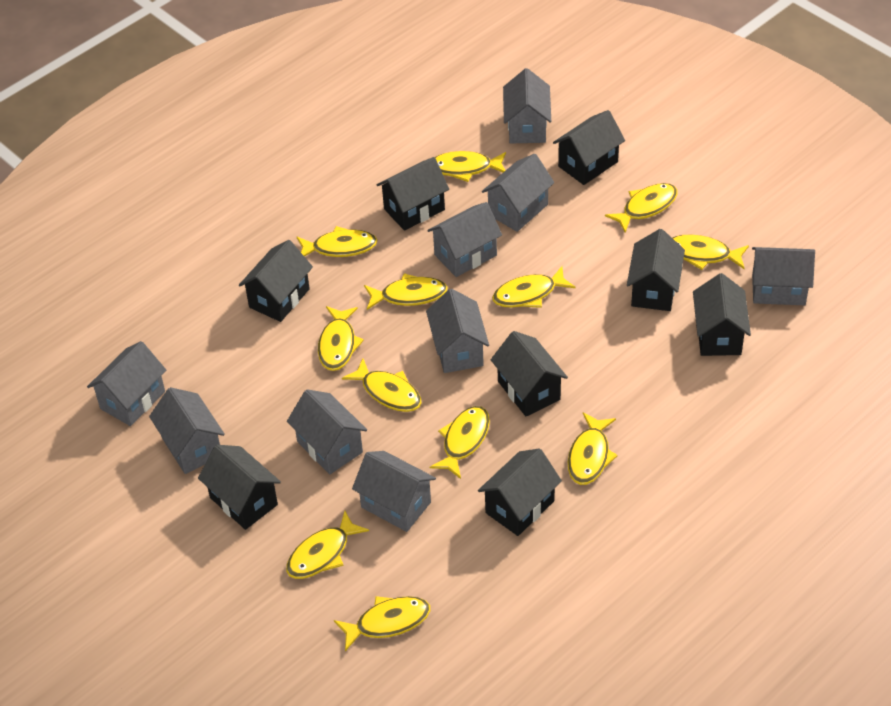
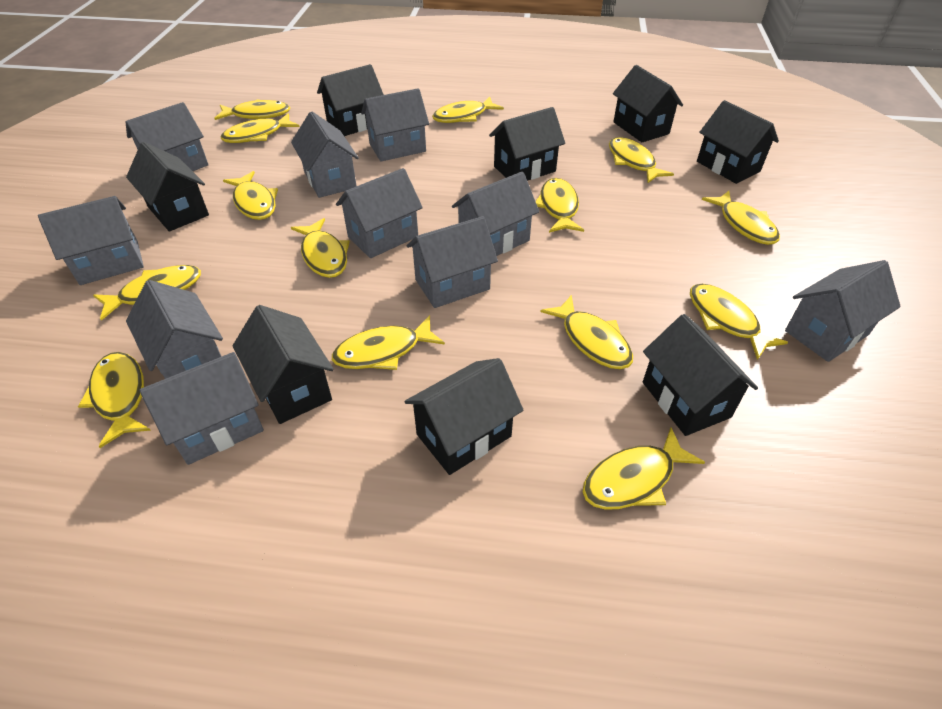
grey house: [87,341,166,426] [149,387,225,474] [287,389,367,474] [352,451,436,532] [426,289,489,373] [427,202,502,277] [482,154,554,232] [503,68,551,144] [752,247,815,305] = 9 -> [38,196,144,285] [125,102,209,171] [126,280,223,379] [140,352,264,465] [291,112,359,198] [336,168,423,258] [361,88,429,162] [406,216,498,308] [452,172,539,256] [785,260,901,362] = 10
yellow fish: [286,511,369,579] [297,226,377,257] [318,306,364,371] [334,596,430,651] [342,359,421,412] [364,273,448,310] [429,406,490,479] [435,151,506,182] [492,266,576,308] [568,412,618,485] [605,183,677,233] [673,235,749,270] = 12 -> [78,352,151,448] [93,265,201,321] [214,99,290,120] [221,113,300,143] [223,171,278,220] [291,218,350,278] [332,315,445,370] [432,96,504,123] [536,178,584,233] [540,295,633,369] [583,427,705,510] [609,137,674,183] [690,284,788,360] [702,191,780,245] = 14

